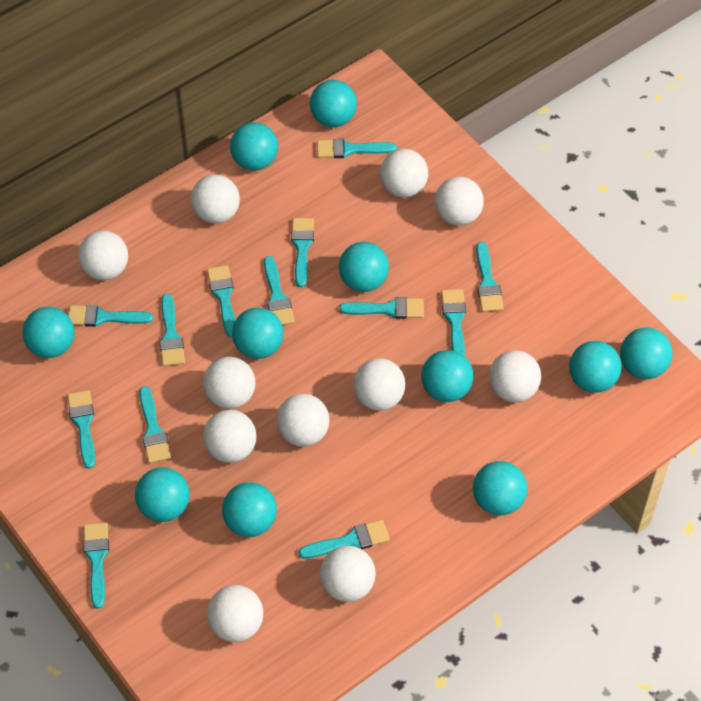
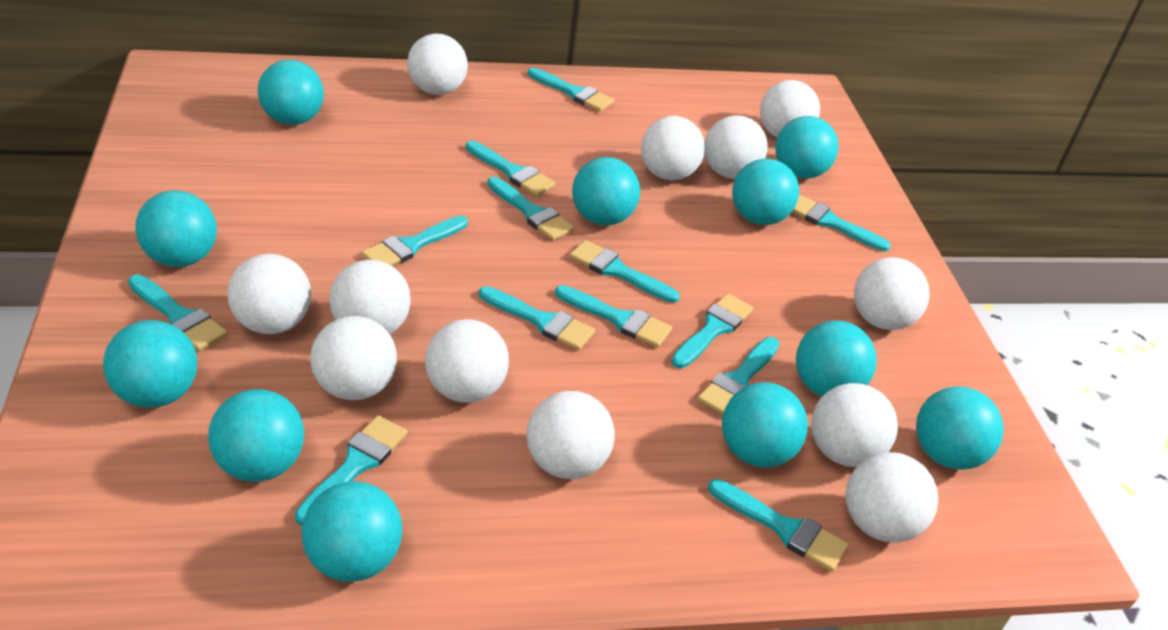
white ball: [78,230,128,281] [191,174,240,224] [203,357,255,409] [203,410,257,463] [207,585,263,642] [276,394,329,447] [320,546,376,602] [353,358,406,411] [380,149,428,198] [435,177,484,225] [489,350,541,402] = 11 -> [227,254,311,334] [311,316,397,401] [330,260,410,334] [407,33,468,95] [425,319,509,402] [527,391,615,479] [641,116,705,180] [704,115,768,179] [760,80,820,137] [812,383,898,467] [846,452,938,543] [854,257,930,330] = 12

